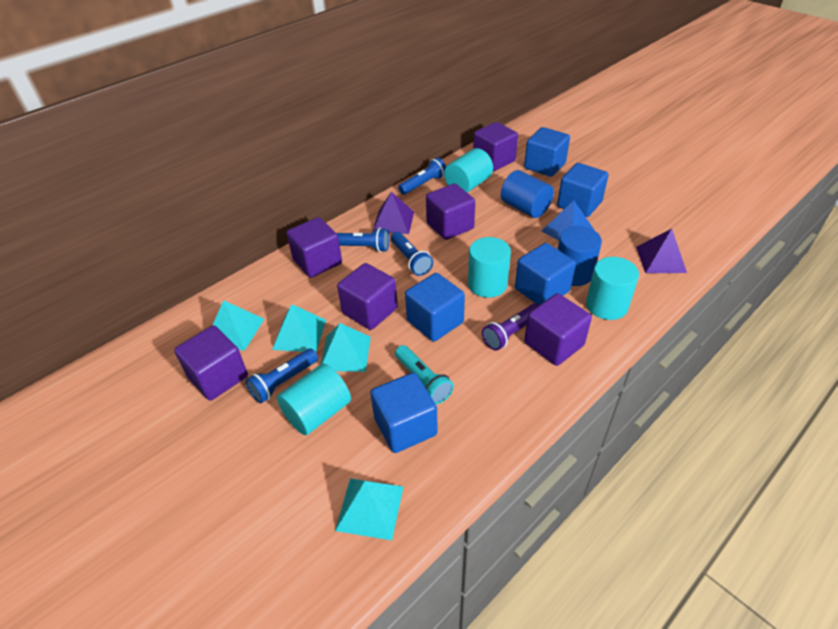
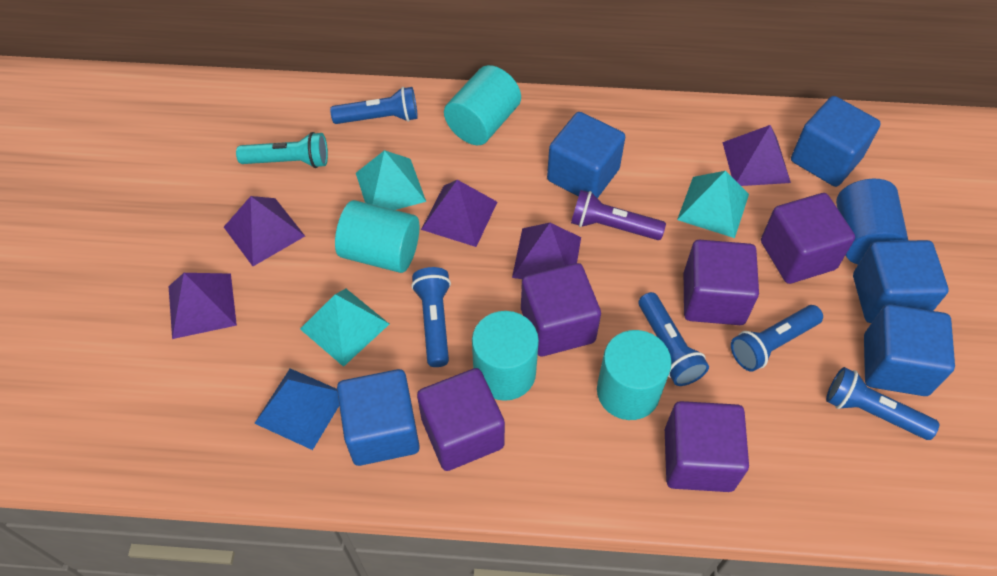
blue cylinder: [501,170,554,218] [558,226,602,286] = 2 -> [836,179,909,265] = 1
blue flashlight: [246,349,318,403] [337,228,389,252] [391,232,433,276] [398,157,446,195] = 4 -> [330,87,418,124] [411,267,451,367] [639,292,709,386] [731,305,823,372] [826,367,939,440] = 5
purple cube: [174,326,248,401] [286,217,342,278] [337,263,398,330] [426,183,475,240] [473,122,518,171] [524,293,592,366] = 6 -> [417,368,505,471] [521,263,601,356] [665,401,749,492] [684,240,759,325] [761,193,855,284] = 5
purple pyramid: [372,192,414,234] [636,229,687,273] = 2 -> [169,273,237,339] [224,196,305,266] [421,180,497,247] [512,223,581,279] [722,125,791,186] = 5
turquoise pyramid: [212,300,264,351] [272,304,326,352] [321,323,371,372] [335,478,403,540] = 4 -> [300,289,389,367] [356,150,426,210] [677,171,749,238] = 3

